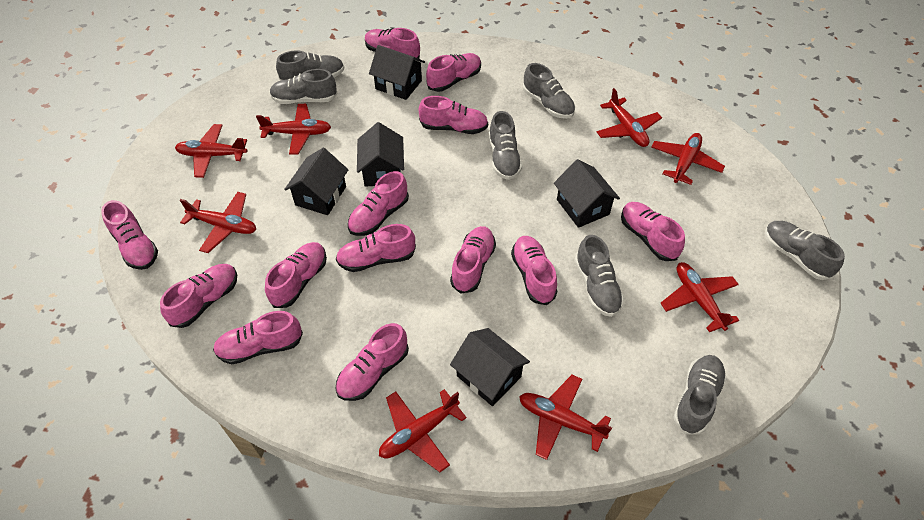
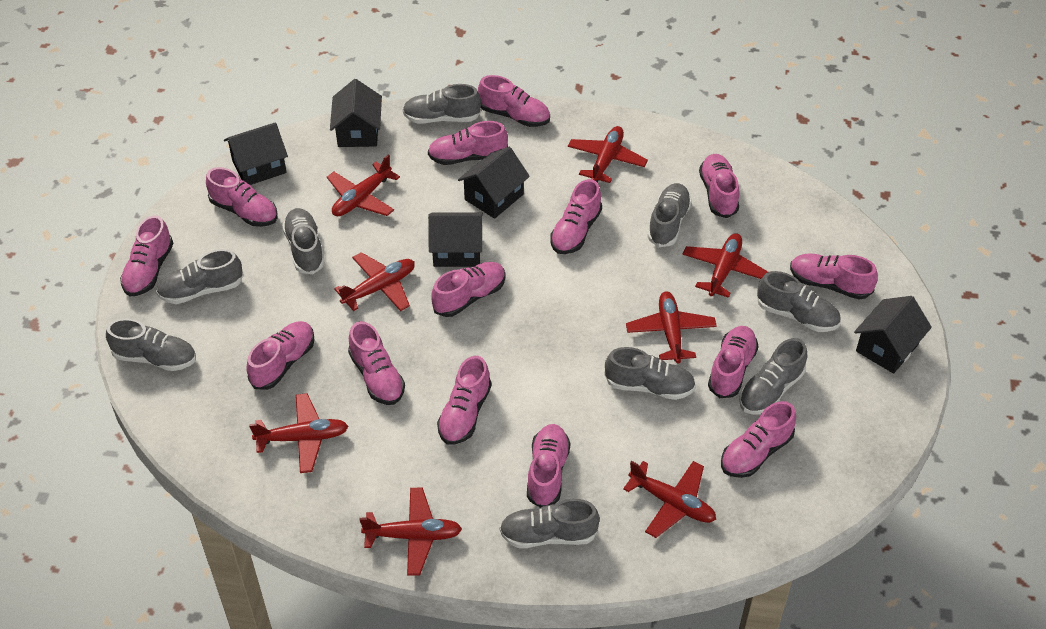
grey shoe: [270,69,337,104] [276,50,344,80] [489,111,522,180] [523,63,575,119] [575,235,624,317] [673,355,727,435] [765,221,845,280] = 7 -> [106,318,196,371] [156,249,243,304] [282,208,325,274] [403,84,481,124] [500,499,600,548] [604,347,696,400] [647,183,692,247] [739,338,807,415] [757,271,841,332] = 9
pink shoe: [101,200,158,270] [160,264,237,328] [213,311,303,364] [265,242,327,308] [335,323,409,401] [336,224,416,272] [348,171,409,236] [365,28,420,59] [419,96,488,134] [426,53,481,92] [450,226,496,294] [511,236,557,305] [621,202,685,261] = 13 -> [120,215,173,296] [206,167,277,227] [247,321,315,390] [348,321,405,405] [428,121,508,165] [431,262,506,317] [437,356,492,445] [478,75,550,127] [527,424,571,508] [550,179,602,254] [699,154,739,218] [708,326,759,398] [721,401,796,478] [790,253,878,300] = 14

